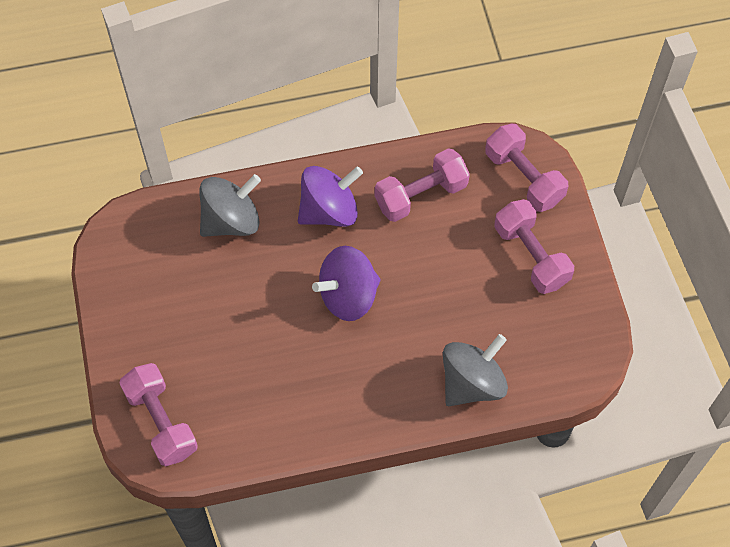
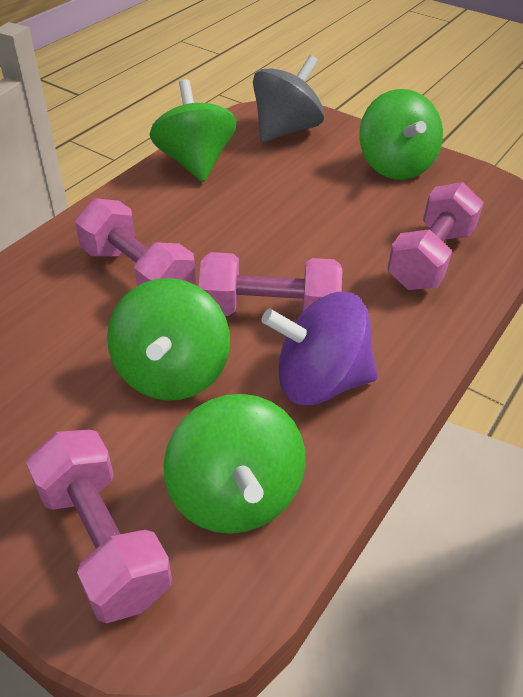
green spinning top: none = 0 -> [107,278,230,401] [149,79,237,182] [163,394,305,534] [359,89,443,180] = 4
grey spinning top: [199,174,261,237] [443,334,508,406] = 2 -> [253,55,324,142] = 1
purple spinning top: [298,166,363,227] [312,246,381,321] = 2 -> [261,292,378,405] = 1

